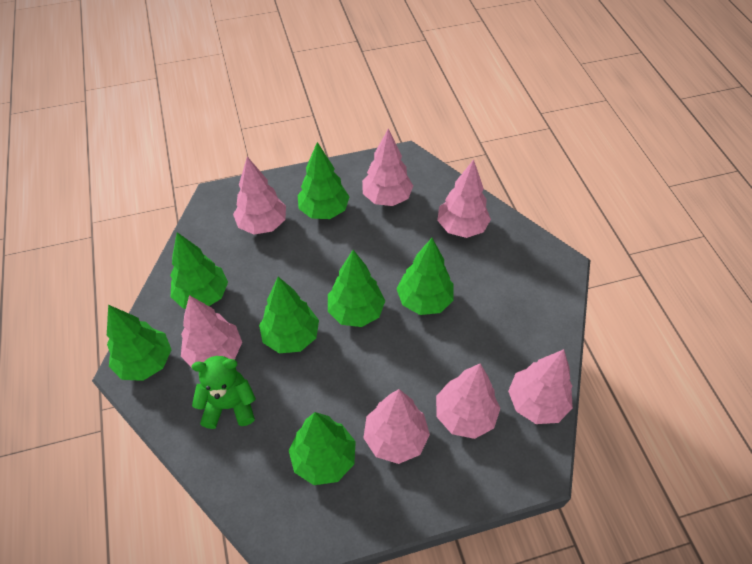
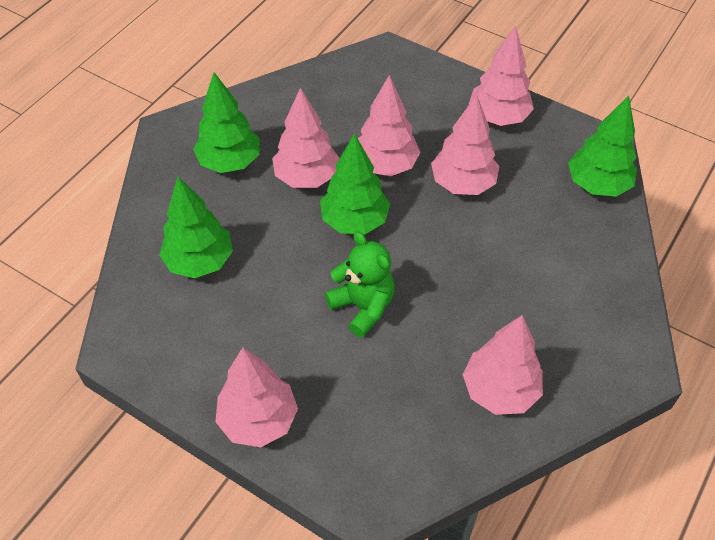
green tree: [107,305,172,381] [170,232,228,309] [259,277,319,353] [289,412,356,485] [298,142,349,219] [328,250,385,327] [397,238,454,315] = 7 -> [159,176,233,278] [193,72,260,173] [320,133,390,234] [568,95,637,197] = 4
pink tree: [181,295,242,368] [233,157,286,235] [362,128,413,206] [363,389,430,464] [436,364,500,439] [437,160,491,238] [508,349,573,424] = 7 -> [215,348,298,447] [272,88,340,188] [358,75,420,176] [431,94,499,195] [462,315,543,415] [469,25,534,126] = 6

